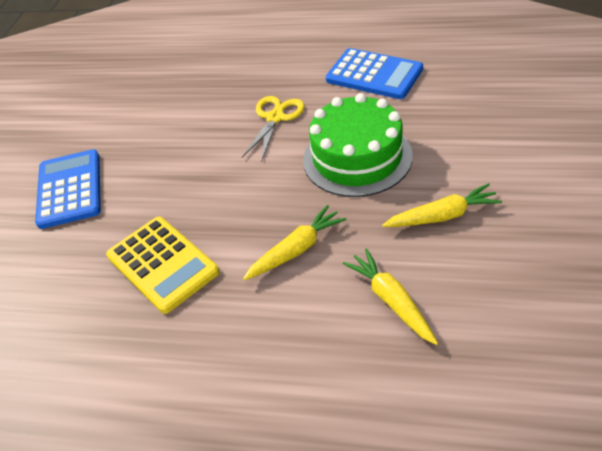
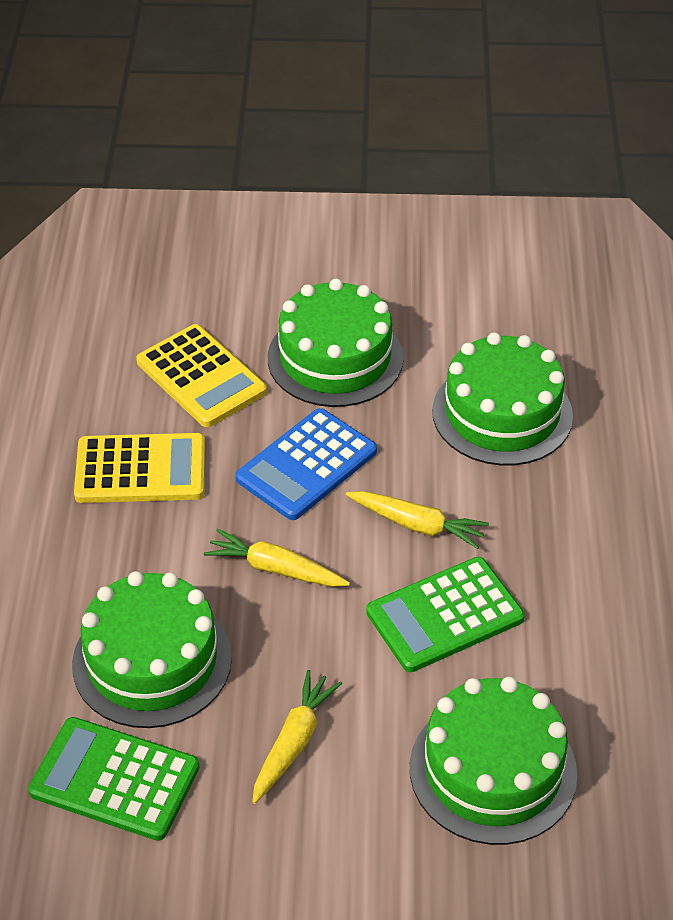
blue calculator: [35,149,101,229] [326,48,423,99] = 2 -> [235,408,377,520] = 1
green cake: [303,93,413,197] = 1 -> [72,571,232,728] [268,279,403,407] [410,677,577,845] [432,333,573,466] = 4
green calculator: none = 0 -> [28,717,199,841] [366,557,525,672] = 2
yellow calculator: [106,217,219,314] = 1 -> [74,433,205,503] [136,324,267,427] = 2
yellow scissors: [242,96,305,162] = 1 -> none = 0

